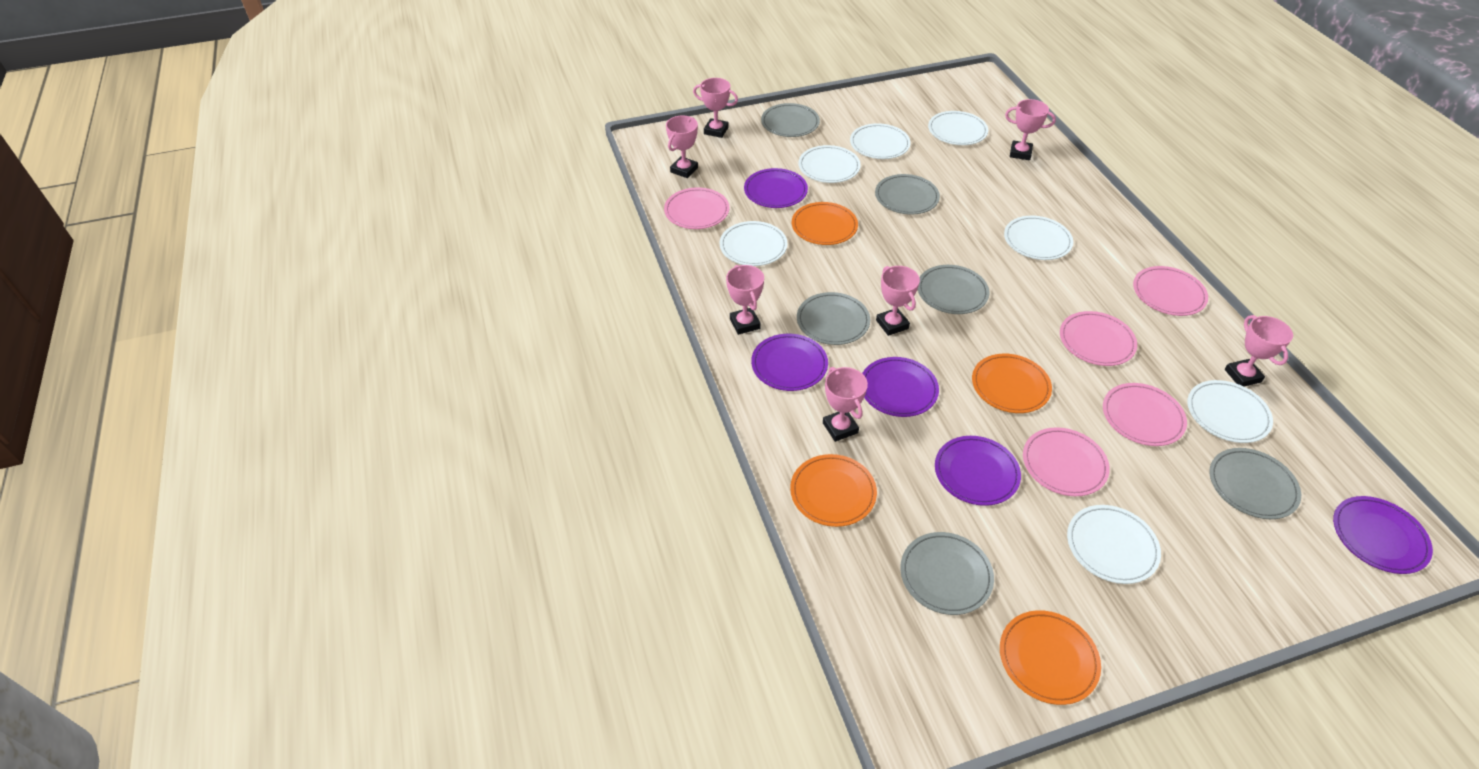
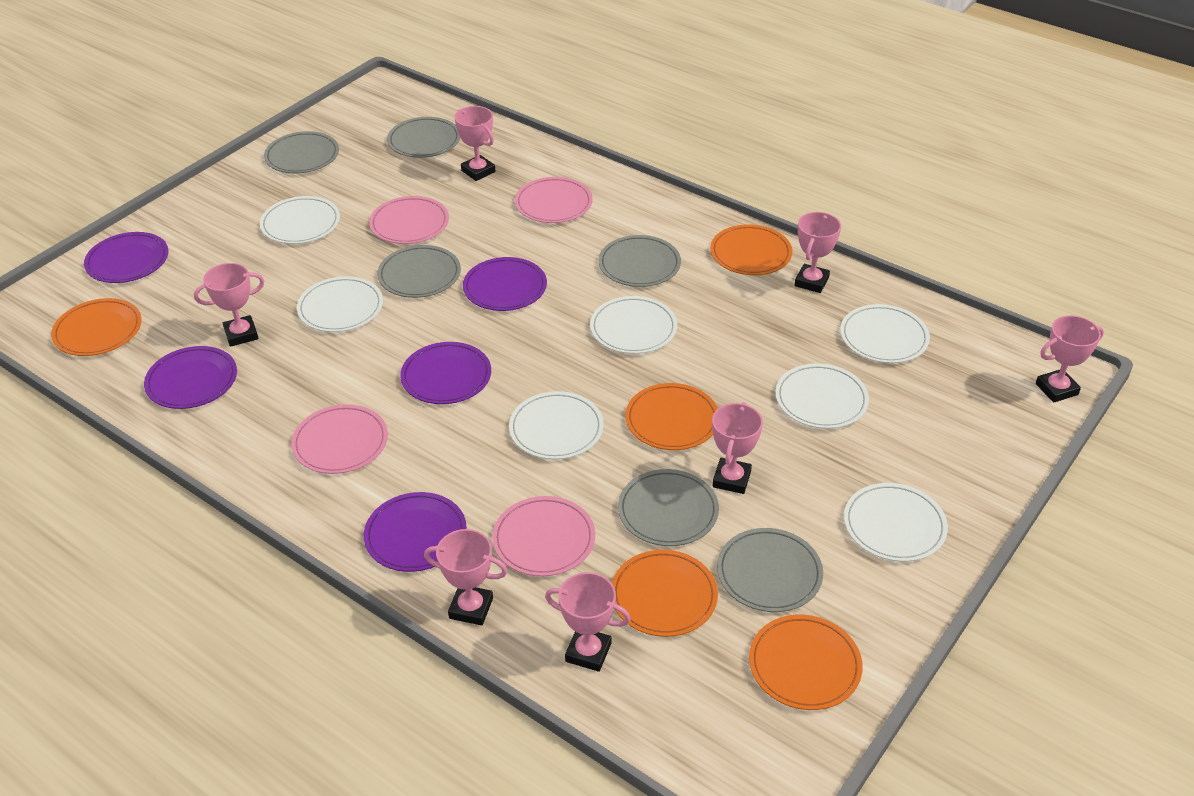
orange plate: [790,454,877,527] [792,202,858,245] [972,354,1052,413] [1000,610,1101,705] = 4 -> [51,298,142,356] [612,550,718,637] [625,383,718,450] [710,224,792,275] [749,615,863,710] = 5
pink plate: [664,187,729,229] [1023,427,1110,496] [1060,311,1137,366] [1103,383,1187,446] [1133,266,1208,316] = 5 -> [291,404,388,474] [369,196,449,244] [492,496,595,576] [515,177,593,223] = 4

